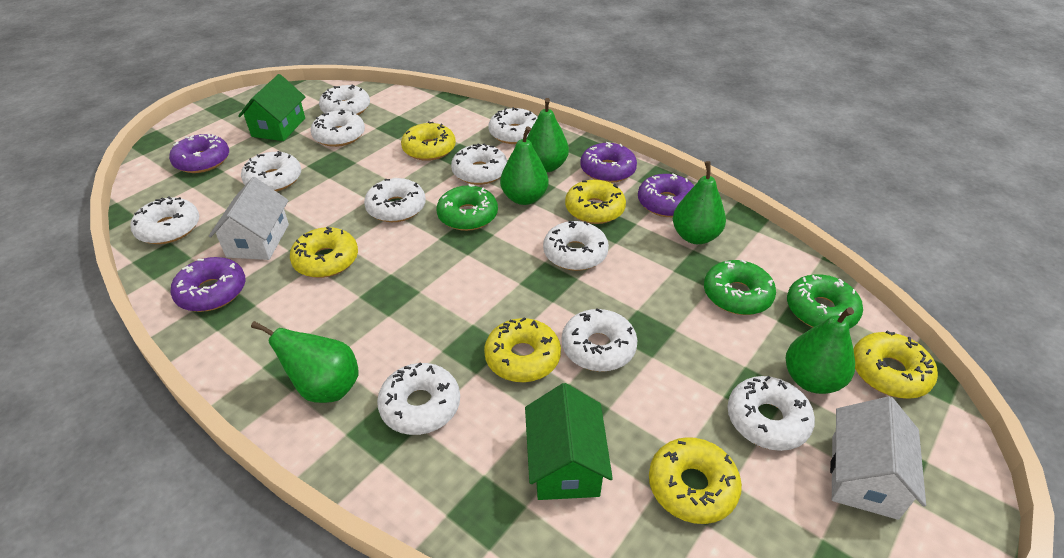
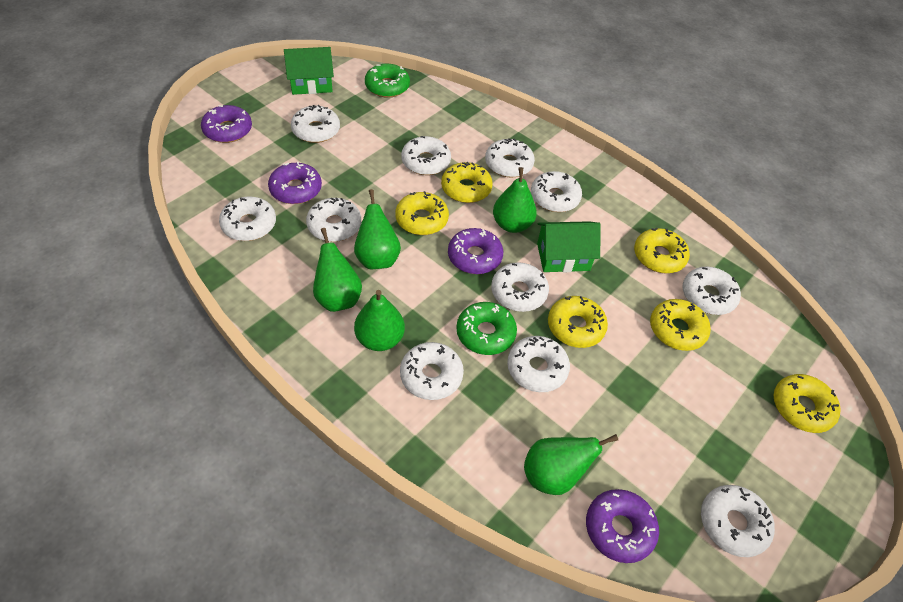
green donut: [437,184,498,231] [704,259,776,315] [787,274,863,329] = 3 -> [365,64,410,98] [456,302,517,355] = 2
white house: [209,177,289,260] [830,396,926,520] = 2 -> none = 0

